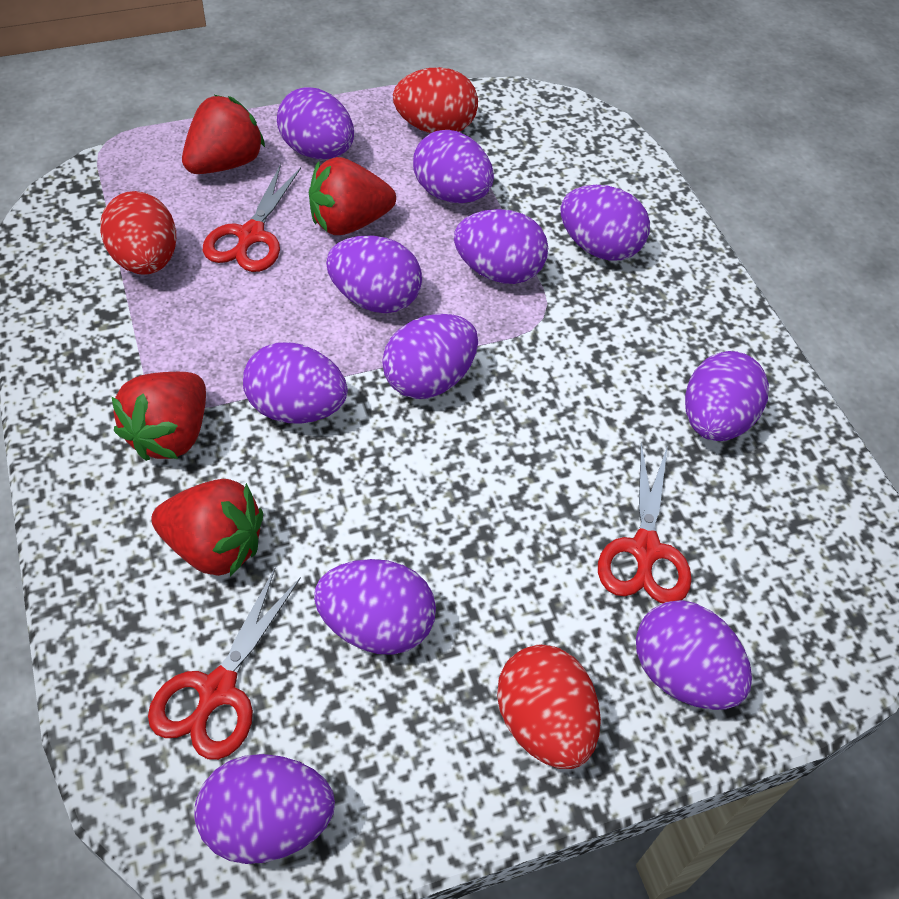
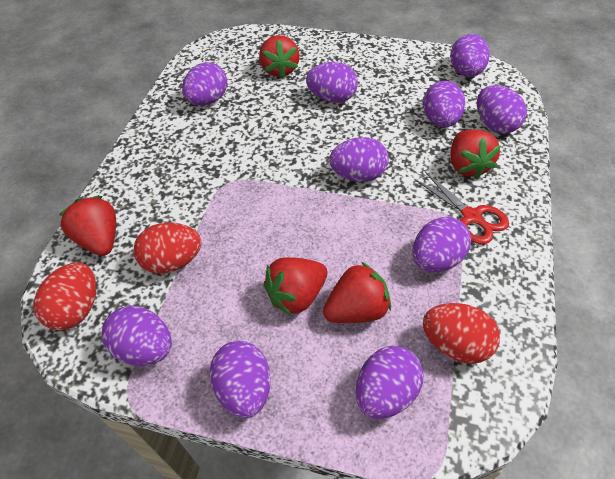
purple egg: [194,754,335,864] [243,342,348,424] [277,87,354,159] [314,559,436,655] [326,236,422,313] [382,314,478,399] [413,130,494,203] [454,209,548,284] [560,185,650,261] [636,600,752,710] [685,351,769,441] = 11 -> [102,306,172,366] [182,62,227,105] [210,341,271,418] [306,62,358,103] [329,137,389,182] [356,346,423,419] [413,217,471,272] [423,81,465,128] [450,34,490,77] [477,85,527,134] = 10
red scissors: [148,568,301,760] [203,164,301,272] [598,443,692,603] = 3 -> [414,172,509,244] = 1
red strawberry: [111,372,206,461] [151,479,263,577] [182,95,265,174] [309,157,396,235] = 4 -> [59,196,116,256] [259,35,300,79] [264,257,328,316] [323,262,391,323] [451,130,501,179] = 5

